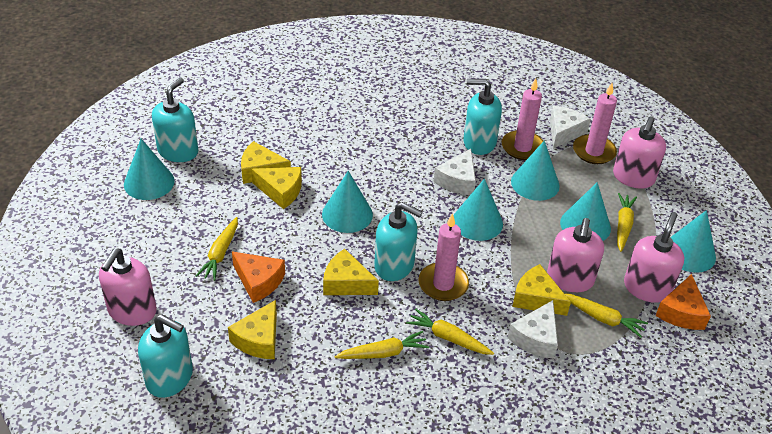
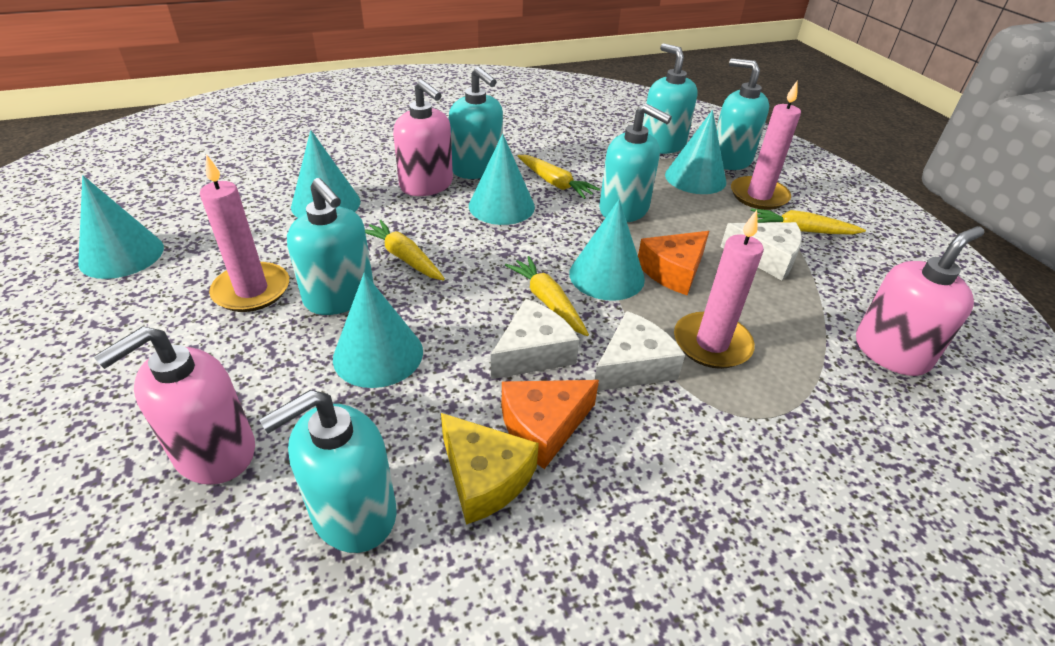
pink soap dispenser: [99,248,157,326] [547,218,604,292] [613,116,666,189] [624,212,685,303] = 4 -> [93,326,255,485] [393,80,453,196] [856,226,984,376] = 3
turquoise soap dispenser: [138,314,193,398] [152,78,198,162] [374,202,423,281] [463,79,502,155] = 4 -> [259,390,397,553] [287,178,374,315] [449,66,503,179] [599,103,672,222] [643,43,698,154] [716,58,769,170] = 6
yellow carrot: [196,217,238,281] [335,331,429,359] [406,308,494,355] [564,293,648,338] [617,193,637,252] = 5 -> [365,220,445,280] [505,256,589,336] [518,155,600,199] [751,209,866,235] = 4
yellow cheese: [228,300,277,359] [241,141,291,184] [251,167,302,209] [323,249,379,295] [512,264,571,316] = 5 -> [441,413,539,525] = 1

